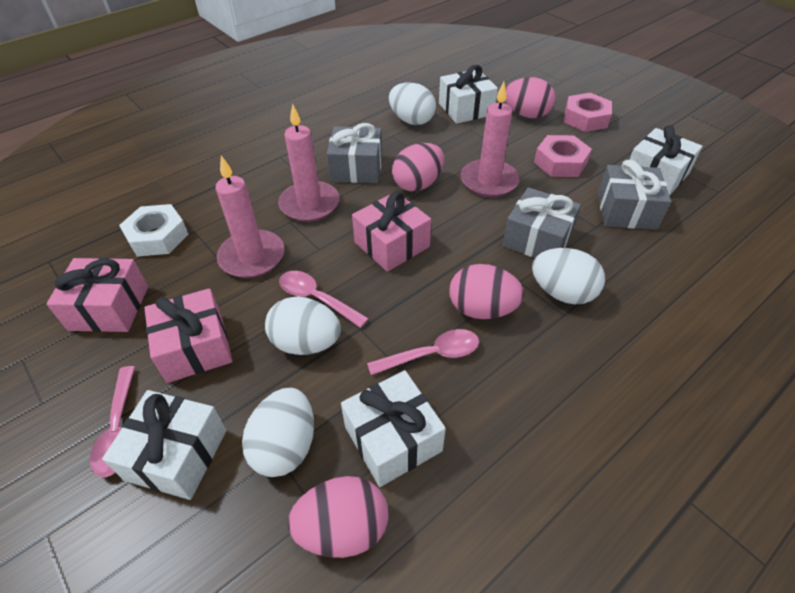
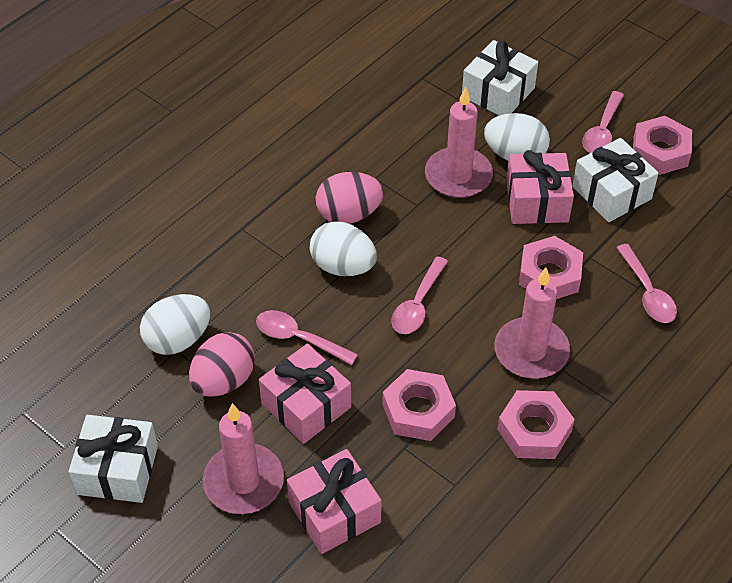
grey gift: [327,123,382,183] [502,187,581,258] [598,160,671,230] = 3 -> none = 0
pink egg: [287,476,388,558] [392,143,444,191] [449,264,524,319] [505,77,556,118] = 4 -> [189,332,255,397] [316,172,384,224] = 2
pink nut: [534,135,592,177] [564,93,612,132] = 2 -> [382,369,456,441] [497,390,575,459] [519,236,583,299] [633,116,692,175] = 4
pink spoon: [90,366,135,477] [279,271,369,328] [367,329,479,376] = 3 -> [256,310,358,365] [391,257,448,334] [582,91,624,153] [616,244,677,323] = 4
white egg: [242,388,314,477] [265,296,341,355] [389,83,436,125] [532,248,605,304] = 4 -> [140,294,210,355] [310,221,377,276] [484,113,550,161] = 3
white gift: [102,390,226,500] [341,370,446,487] [439,65,498,124] [629,125,703,196] = 4 -> [68,415,158,503] [462,40,538,116] [572,138,659,222] = 3
white nut: [119,204,188,257] = 1 -> none = 0

